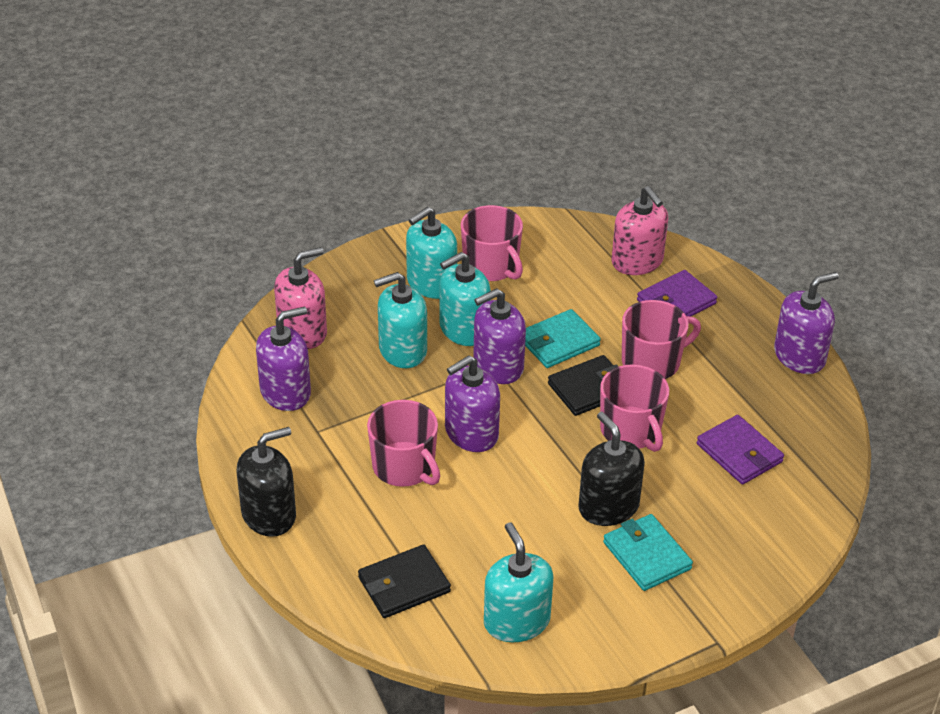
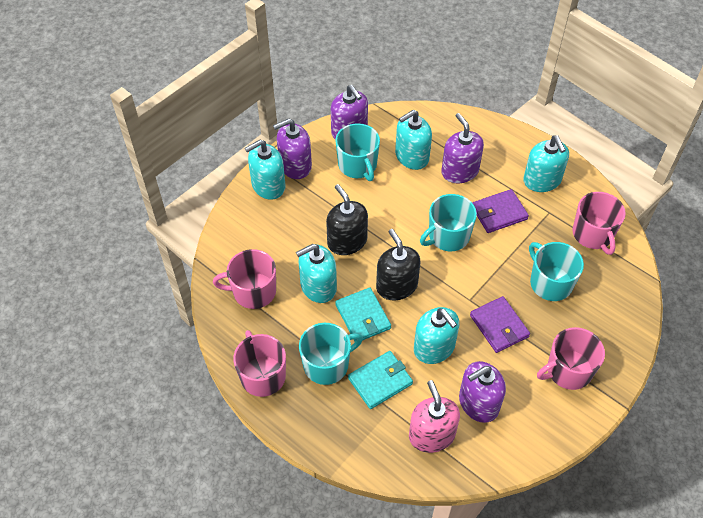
black wallet: [358,545,451,618] [548,355,618,416] = 2 -> none = 0
pink soap dispenser: [274,247,327,349] [611,186,668,275] = 2 -> [409,380,460,453] = 1
turquoise mug: none = 0 -> [299,323,363,385] [335,123,380,181] [420,194,477,251] [529,242,584,301] = 4
turquoise soap dispenser: [374,272,427,368] [406,207,457,299] [439,252,491,346] [484,522,553,642] = 4 -> [245,140,286,200] [296,244,337,303] [395,110,432,170] [414,307,459,364] [523,135,569,192] = 5

